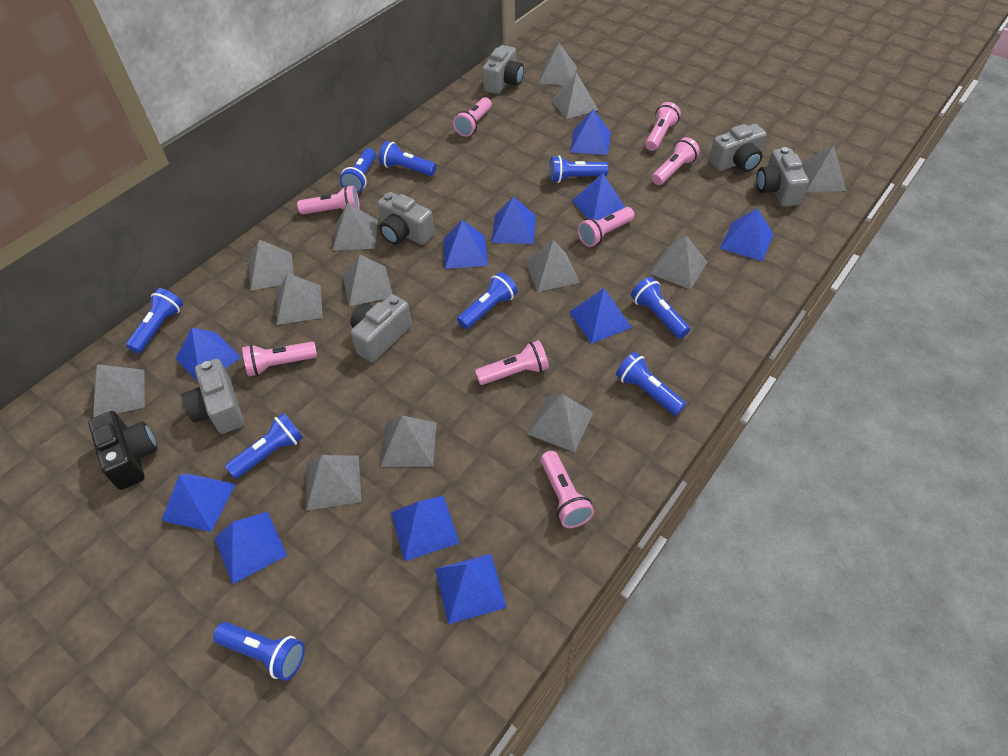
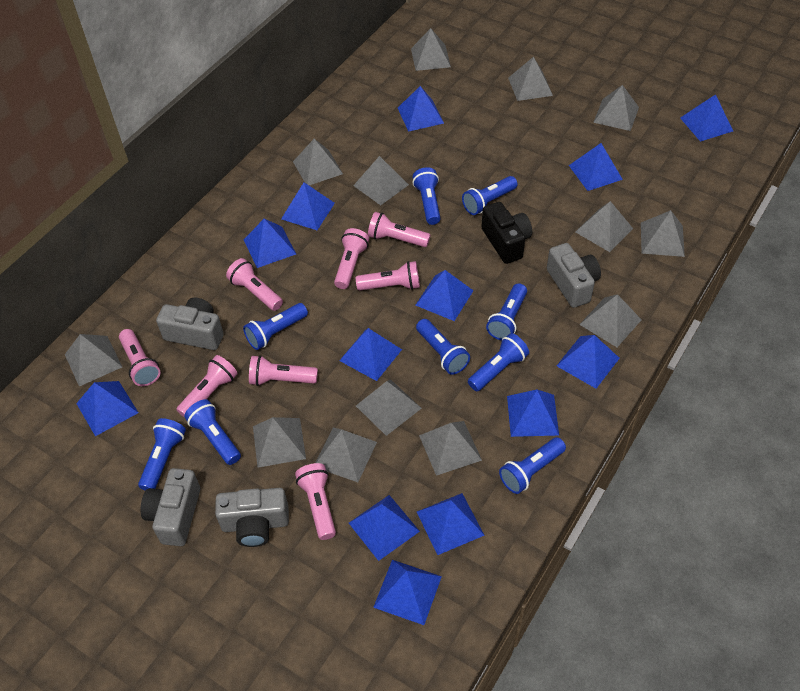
blue pyramid: [161,474,236,532] [176,327,241,382] [215,512,287,584] [391,495,459,561] [435,554,507,624] [443,220,488,269] [491,196,536,244] [569,288,632,344] [570,109,610,155] [572,173,625,220] [720,208,774,261] = 11 -> [76,381,139,436] [244,219,296,268] [281,182,335,230] [339,328,402,381] [349,495,420,561] [373,560,442,625] [398,86,444,132] [415,270,474,321] [417,493,485,555] [507,390,559,437] [557,335,620,389] [569,143,623,191] [680,94,733,142] = 13
grey camera: [182,359,244,434] [350,294,412,362] [377,192,435,245] [482,45,524,94] [709,124,767,172] [756,147,809,207] = 6 -> [141,468,200,546] [156,298,224,350] [215,488,289,547] [547,243,601,308] = 4

